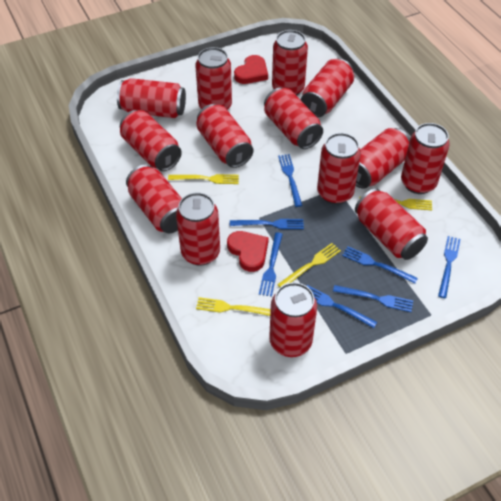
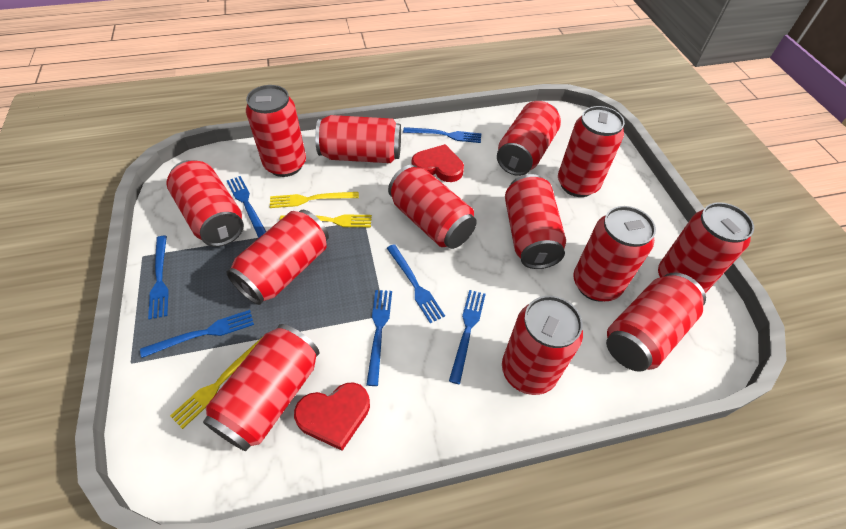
red can: [117,78,186,118] [120,110,182,171] [126,165,182,233] [176,192,220,266] [195,47,232,110] [196,104,253,168] [264,88,323,149] [269,282,317,357] [272,30,308,96] [301,59,354,117] [317,133,361,204] [355,128,410,189] [355,188,428,260] [401,123,450,194] = 14 -> [166,160,244,247] [203,324,320,451] [226,210,329,305] [246,85,306,177] [315,115,401,163] [388,165,477,249] [497,101,561,176] [502,296,583,395] [505,174,566,269] [558,106,625,197] [573,206,656,302] [606,272,706,372] [658,202,754,293] = 13
yellow fork: [168,174,239,184] [196,297,271,316] [277,243,341,287] [359,197,432,210] = 4 -> [170,339,261,429] [270,192,359,208] [279,214,372,227] = 3

